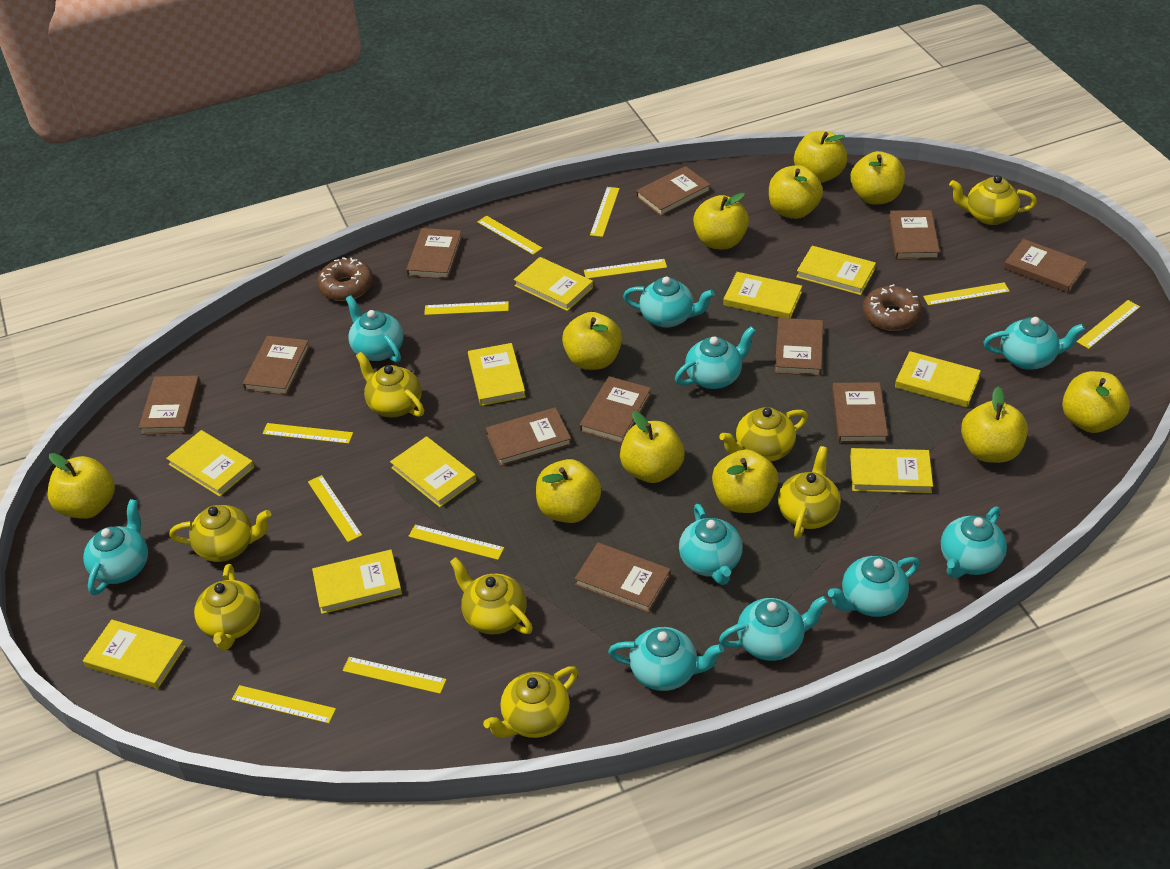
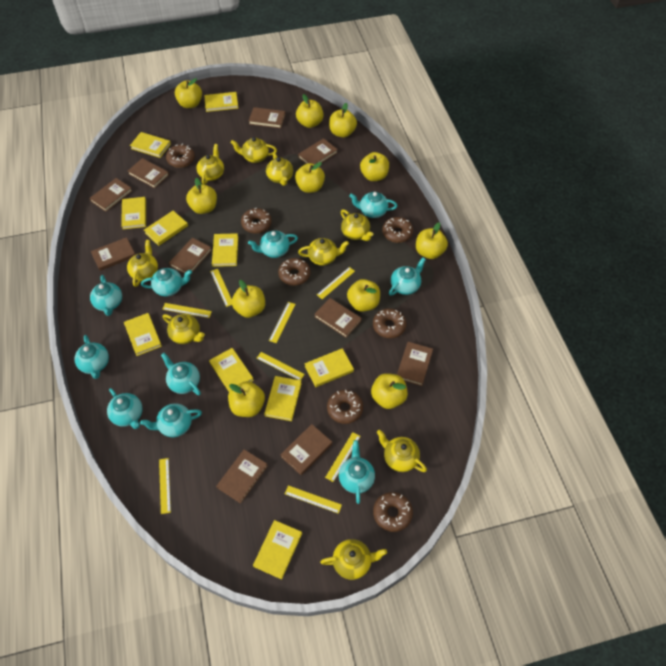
brown book: [139,375,201,434] [243,336,310,395] [406,228,462,279] [486,407,572,466] [575,542,671,613] [579,376,651,444] [636,166,711,216] [775,318,823,376] [832,382,888,443] [888,210,940,260] [1004,239,1087,293] = 11 -> [89,178,132,212] [91,237,135,271] [128,158,169,188] [169,238,212,274] [216,449,268,504] [249,107,285,128] [280,424,332,475] [298,138,338,164] [314,298,362,338] [397,342,433,386] = 10
brown donut: [317,257,373,301] [863,284,922,331] = 2 -> [166,144,195,168] [241,207,272,234] [278,258,310,286] [327,390,363,424] [373,308,407,338] [373,492,413,532] [382,217,413,243] = 7
yellow ruler: [232,685,336,724] [262,423,353,444] [308,475,362,542] [342,657,447,694] [408,525,504,560] [424,301,509,315] [477,216,543,255] [584,259,667,279] [590,187,620,237] [923,282,1010,306] [1076,300,1140,349] = 11 -> [159,458,171,514] [162,303,212,318] [210,269,232,307] [257,352,305,380] [269,302,296,343] [285,485,342,514] [317,267,355,299] [325,432,361,482] = 8
yellow teapot: [169,505,271,562] [194,564,260,651] [356,352,424,417] [450,557,533,635] [483,666,578,738] [719,407,808,462] [778,446,841,539] [949,175,1037,225] = 8 -> [127,240,158,287] [163,314,205,344] [197,144,224,184] [231,137,277,163] [266,153,293,186] [298,238,349,266] [320,539,387,580] [341,209,374,241] [377,430,427,472] = 9

